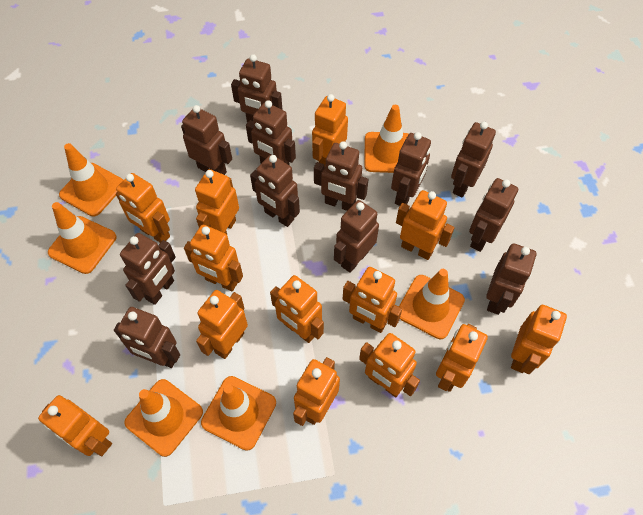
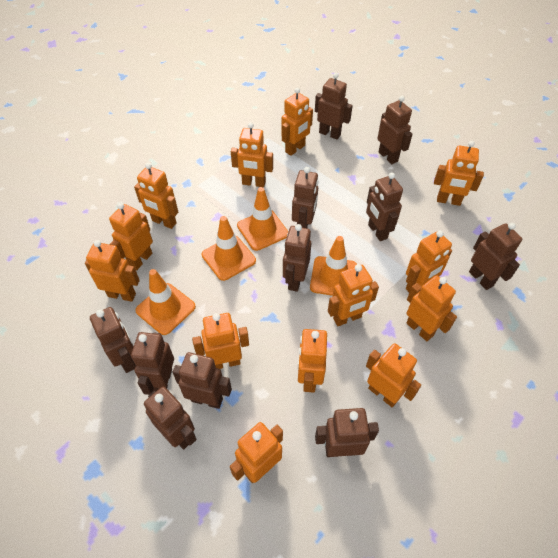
brown robot: [114,307,180,368] [120,233,176,305] [181,105,232,175] [231,54,283,123] [246,100,296,165] [250,155,300,227] [314,141,369,211] [334,200,379,273] [391,132,431,206] [451,122,496,198] [469,178,518,252] [486,243,536,315] = 12 -> [90,307,136,373] [131,332,174,395] [144,387,197,449] [173,352,232,409] [283,224,311,292] [292,167,318,228] [315,73,353,140] [315,408,379,457] [366,173,403,241] [377,96,413,164] [469,223,522,290] = 11
orange traffic cone: [48,202,117,274] [59,143,123,216] [124,379,203,457] [201,376,276,451] [364,105,408,173] [399,269,465,339] = 6 -> [135,269,196,335] [202,216,256,281] [237,187,288,251] [310,236,357,296] = 4

